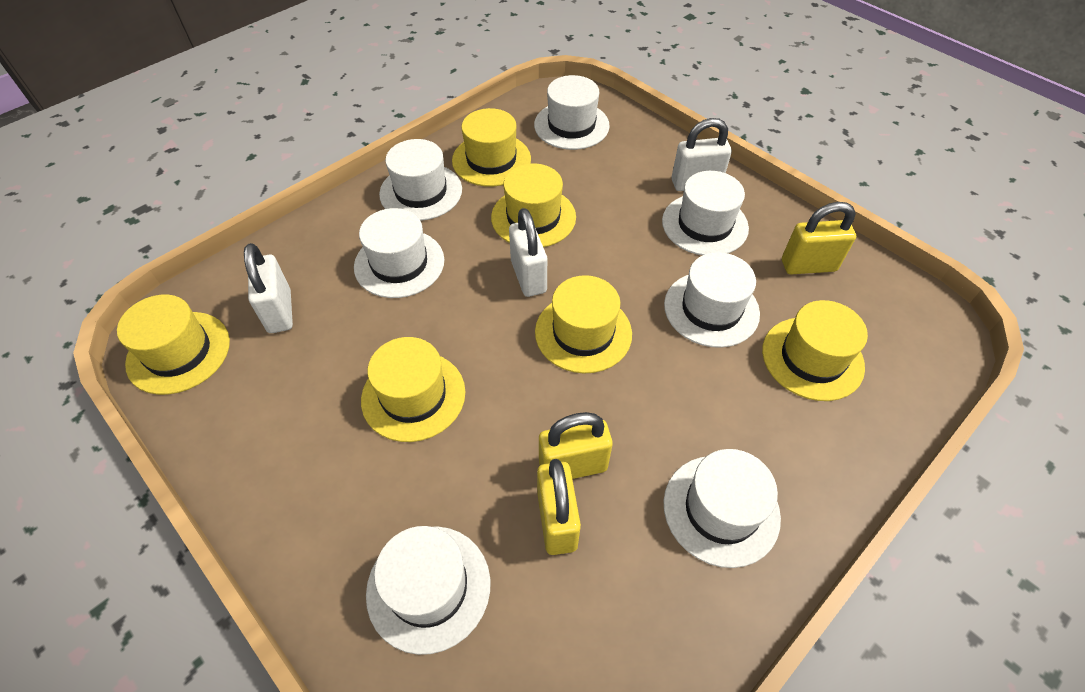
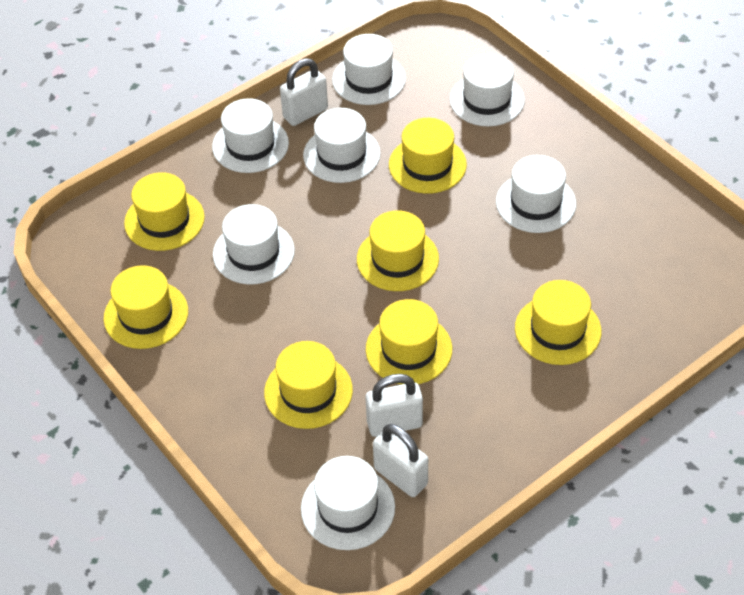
yellow hat: [117,295,230,395] [361,337,465,442] [452,108,531,187] [491,163,576,247] [535,275,632,373] [762,300,868,401] = 6 -> [104,265,188,349] [124,172,205,251] [264,341,353,429] [357,210,439,291] [366,299,452,384] [389,118,467,194] [515,280,601,365] = 7
yellow padlock: [537,459,581,555] [539,412,613,479] [782,202,856,274] = 3 -> none = 0

